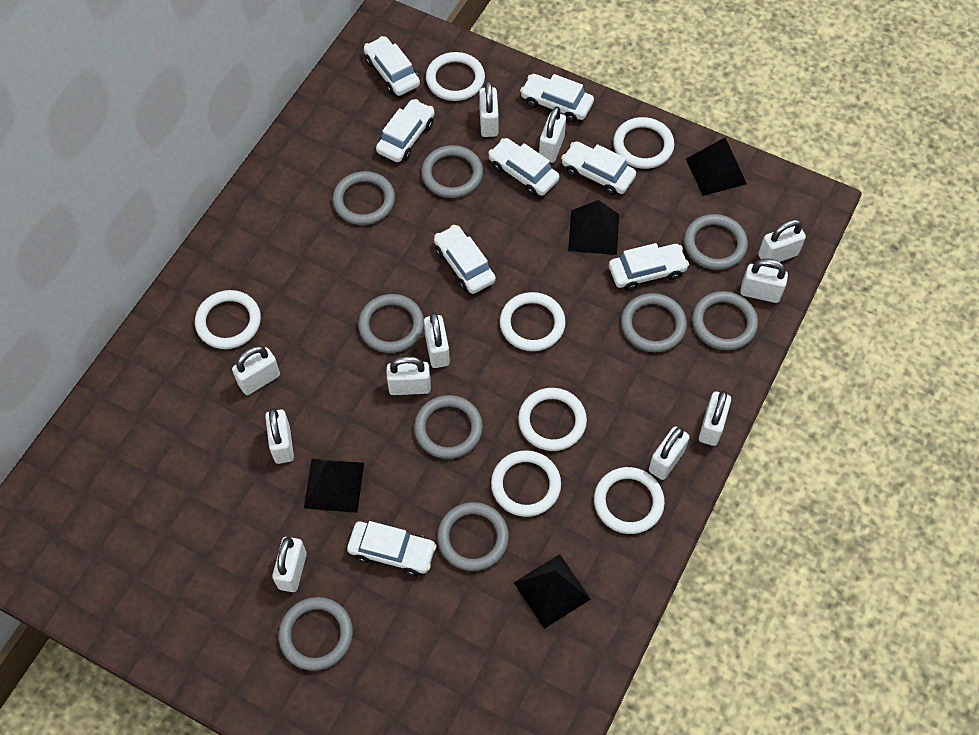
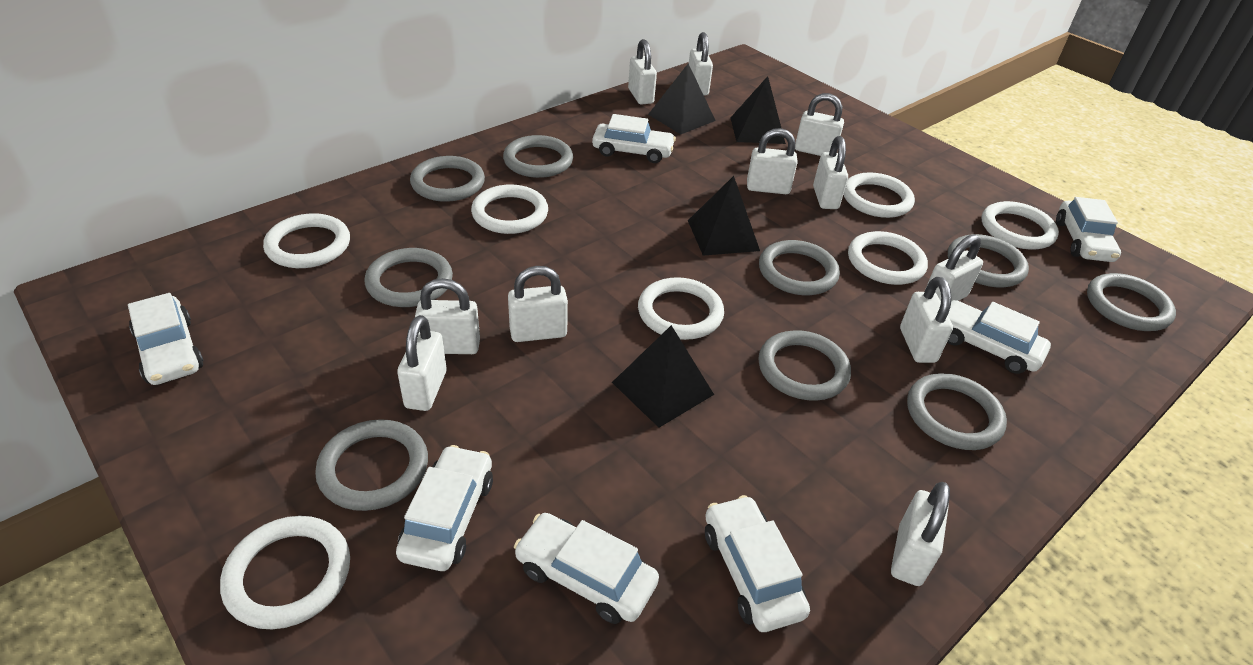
white car: [347,521,437,576] [364,36,420,96] [376,99,435,162] [434,225,496,294] [488,138,559,196] [520,74,594,122] [561,141,636,196] [609,243,689,291] = 8 -> [128,293,204,385] [396,445,493,571] [514,513,659,624] [592,114,676,163] [705,495,810,632] [947,300,1051,374] [1056,197,1121,262] = 7

